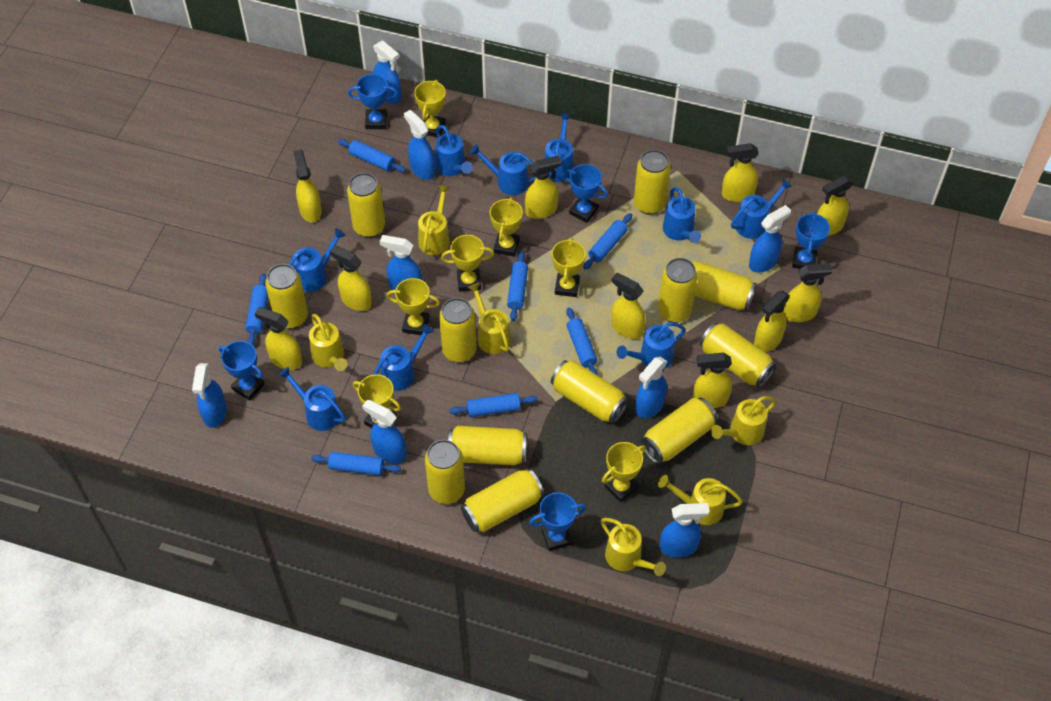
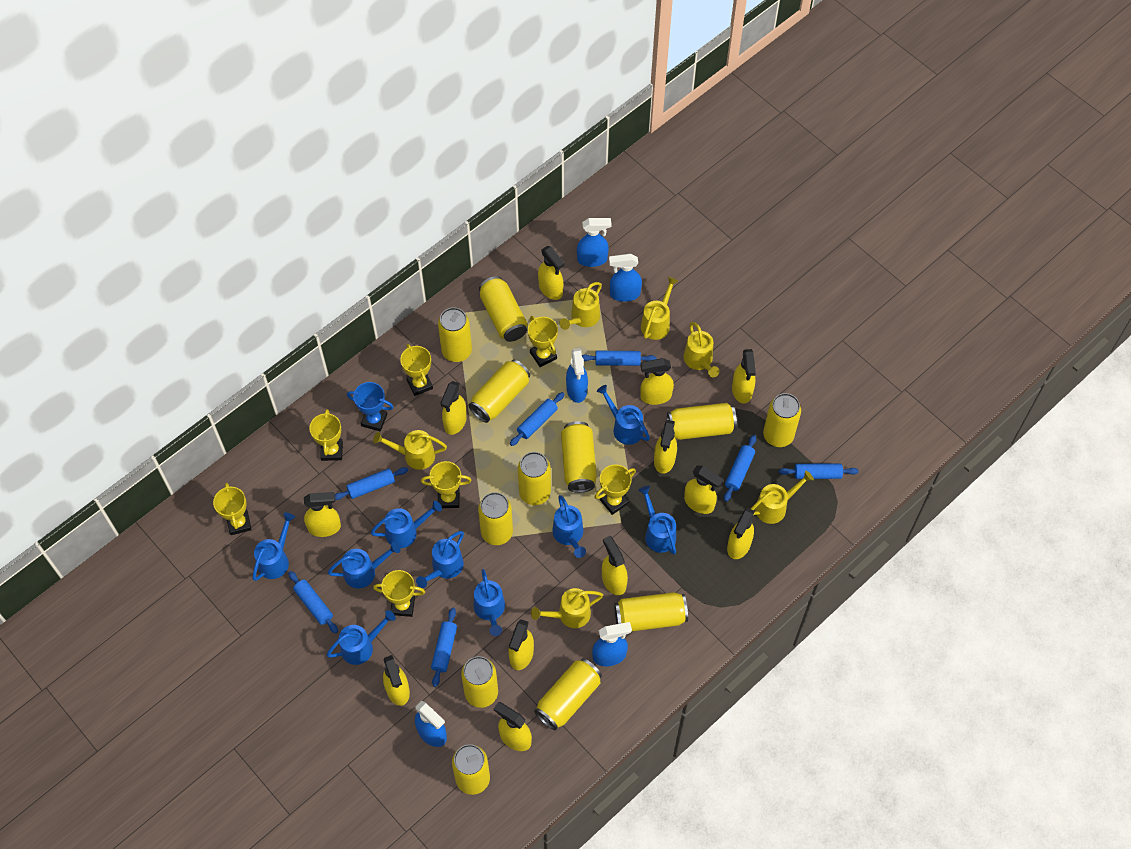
blue spray bottle: [192,363,227,428] [362,399,407,464] [373,40,401,104] [380,235,422,290] [404,110,436,180] [635,357,667,418] [660,503,710,558] [749,205,791,273] = 8 -> [415,700,447,747] [566,348,588,403] [577,218,611,267] [592,622,632,666] [609,254,642,302] = 5
blue trophy: [219,341,264,401] [348,74,398,129] [529,492,586,551] [563,164,608,223] [792,212,830,269] = 5 -> [347,382,394,431] = 1
yellow spray bottle: [254,307,302,370] [293,150,322,223] [330,245,372,311] [525,155,562,219] [611,273,645,339] [693,352,732,408] [722,143,759,202] [754,291,790,352] [783,263,833,322] [817,176,853,236] = 10 -> [304,492,341,537] [383,655,410,706] [440,381,467,435] [494,702,532,751] [509,619,534,670] [538,246,564,300] [602,536,628,595] [640,358,674,405] [654,420,677,474] [684,465,723,514] [727,508,755,559] [732,349,756,404] = 12

